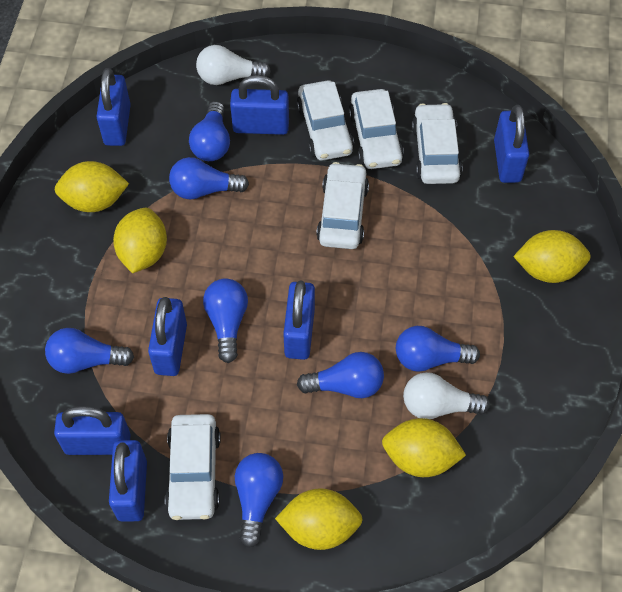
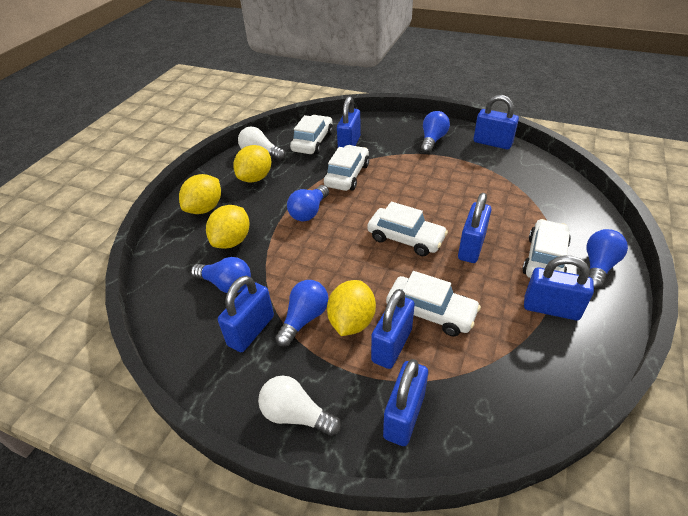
blue light bulb: [45,328,134,374] [169,157,249,200] [189,101,230,161] [203,278,248,363] [235,453,283,548] [297,352,384,398] [396,326,480,372] = 7 -> [191,257,251,293] [275,280,328,347] [287,185,329,221] [421,111,450,153] [586,229,628,290] = 5
yellow lemon: [55,161,129,212] [113,208,167,273] [275,488,363,550] [382,418,466,477] [513,230,591,283] = 5 -> [179,174,221,214] [206,205,250,249] [233,145,271,183] [327,280,376,336] = 4

